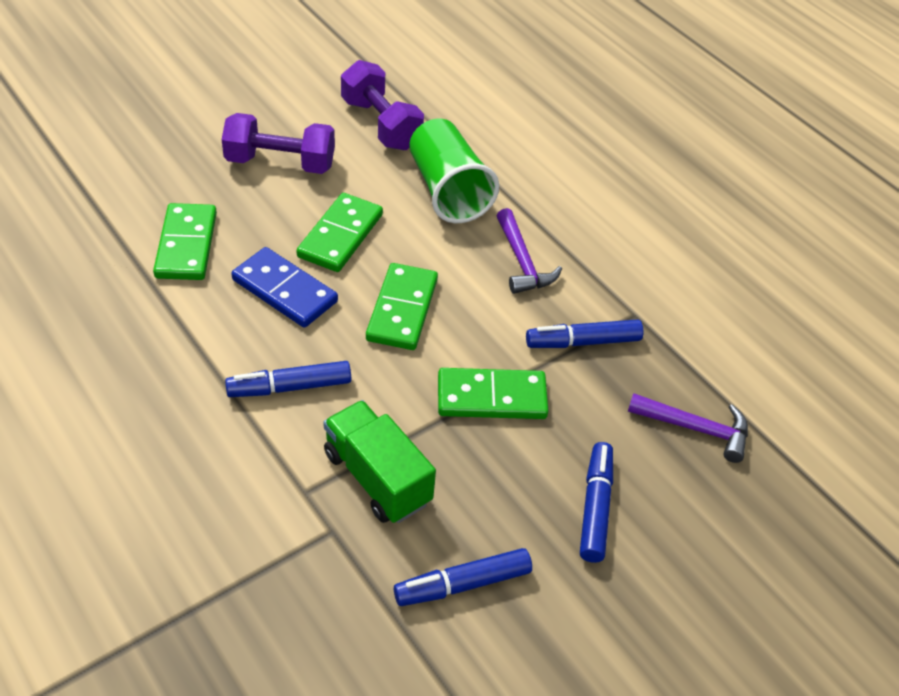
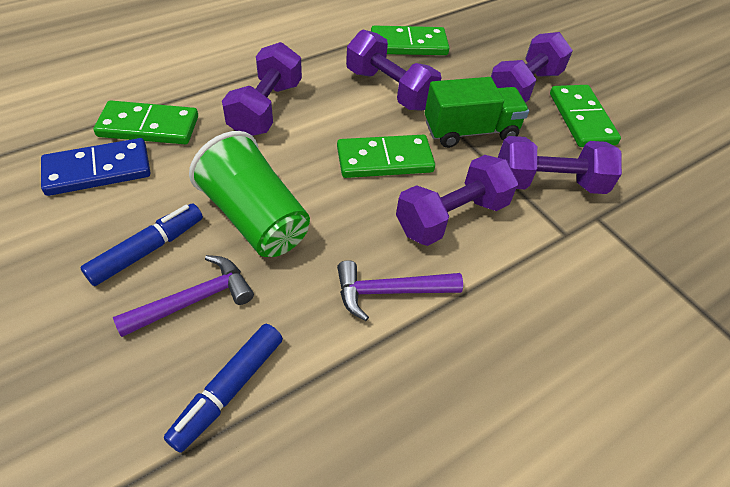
blue marker: [225,361,351,397] [394,548,532,606] [526,319,643,348] [580,442,613,563] = 4 -> [81,203,203,286] [164,324,283,453] = 2
purple dumbbell: [222,113,335,174] [341,60,424,150] = 2 -> [222,42,302,136] [346,30,442,111] [396,155,518,246] [491,32,573,103] [498,136,622,194] = 5

